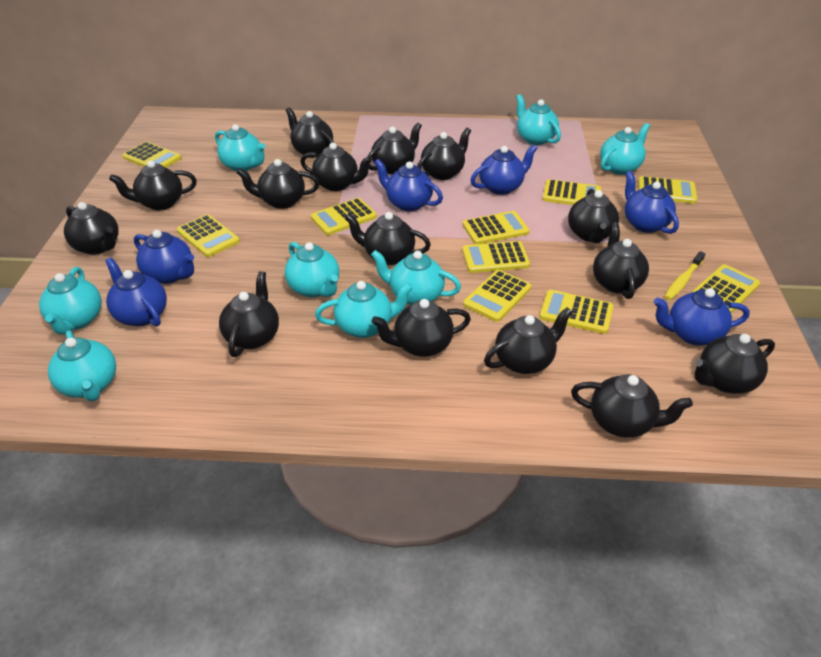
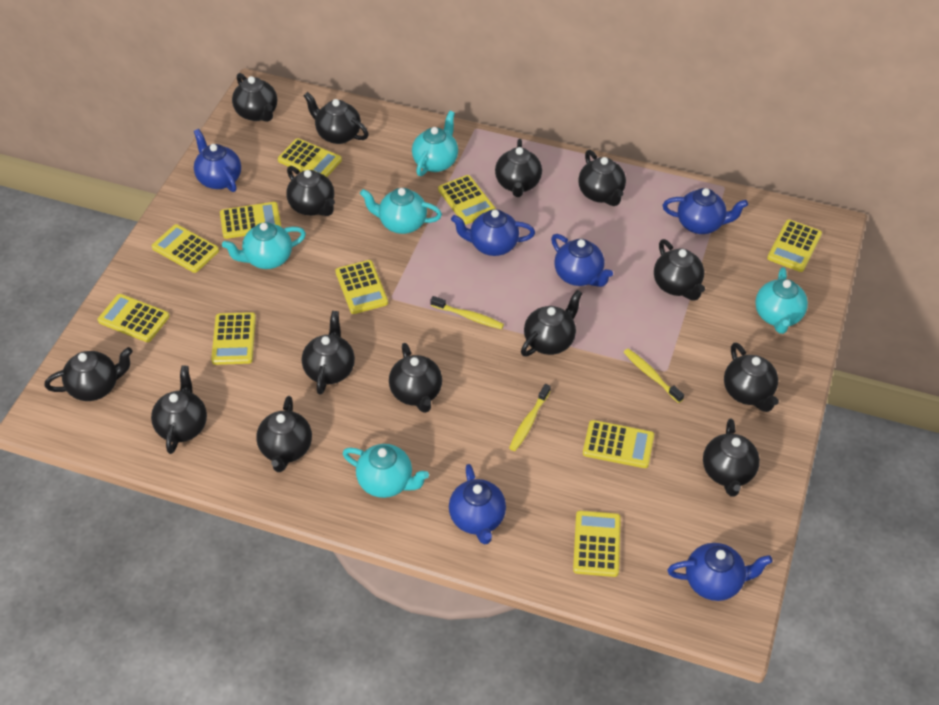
black teapot: [64,202,119,255] [109,161,197,210] [219,271,279,357] [236,159,319,209] [286,107,334,158] [300,143,372,191] [345,212,431,265] [367,122,422,174] [371,299,471,357] [417,128,471,180] [484,307,573,374] [568,188,619,243] [571,374,693,438] [593,222,649,299] [695,334,775,394] = 15 -> [44,347,133,401] [151,365,207,454] [232,73,277,122] [256,396,312,472] [286,166,335,216] [302,311,355,395] [303,92,369,144] [389,343,442,413] [495,139,542,197] [521,290,582,356] [578,150,626,206] [654,239,705,301] [703,418,760,497] [724,343,779,412] = 14
turquoise teapot: [39,267,102,334] [48,330,116,402] [215,124,265,171] [285,242,339,297] [315,281,413,338] [371,250,461,305] [516,94,561,145] [600,123,650,175] = 8 -> [222,222,306,269] [343,444,429,498] [360,188,442,234] [412,111,458,176] [755,267,808,334] = 5
yellow toothbrush: [664,251,705,300] = 1 -> [430,296,504,329] [509,384,551,451] [624,349,684,403] = 3

